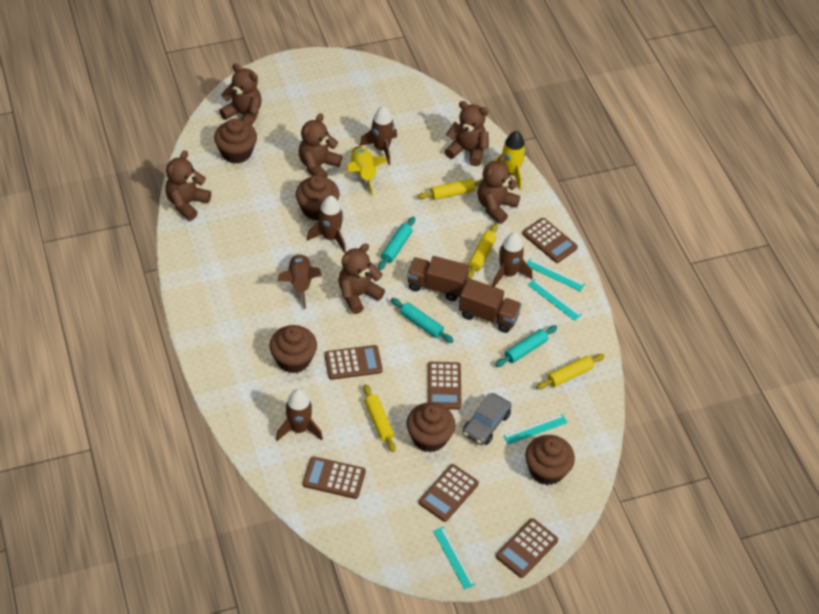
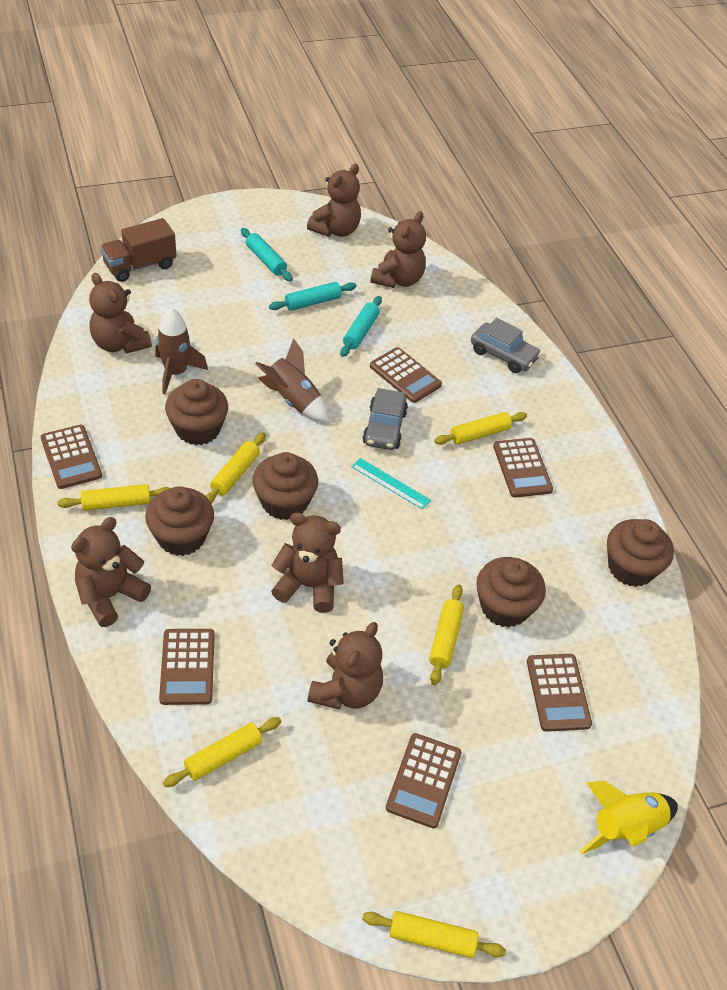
brown rocket: [276,389,323,441] [278,253,322,309] [307,196,346,253] [359,106,397,165] [492,232,532,287] = 5 -> [155,308,208,395] [255,338,328,423] = 2
brown truck: [407,256,469,301] [459,279,522,333] = 2 -> [100,218,176,282] = 1
grey car: [463,393,512,445] = 1 -> [363,388,408,450] [471,318,541,373] = 2
turquoise ruler: [433,527,475,590] [503,414,568,445] [527,258,585,291] [528,279,582,321] = 4 -> [351,458,431,510] = 1
yellow rocket: [347,147,388,196] [491,131,526,189] = 2 -> [579,781,678,854] = 1
yellow rolling pin: [363,384,396,452] [417,179,483,200] [468,223,498,279] [536,354,605,389] = 4 -> [58,484,170,511] [163,717,281,787] [206,432,266,504] [362,911,506,958] [429,584,464,686] [434,412,527,445] = 6

